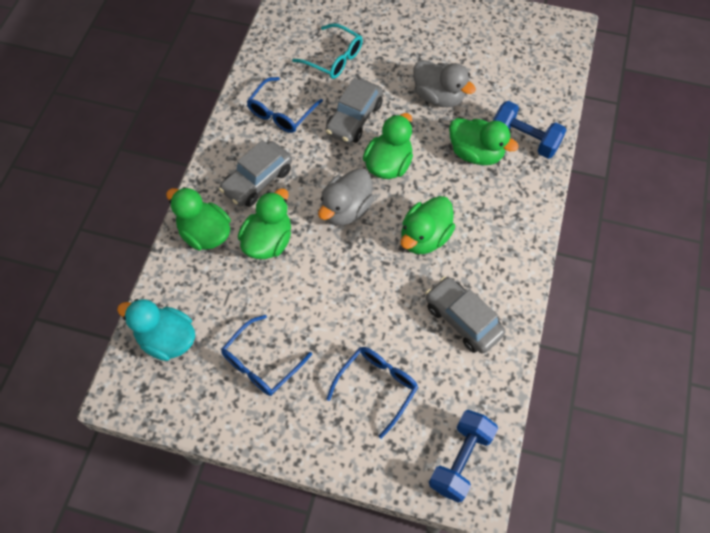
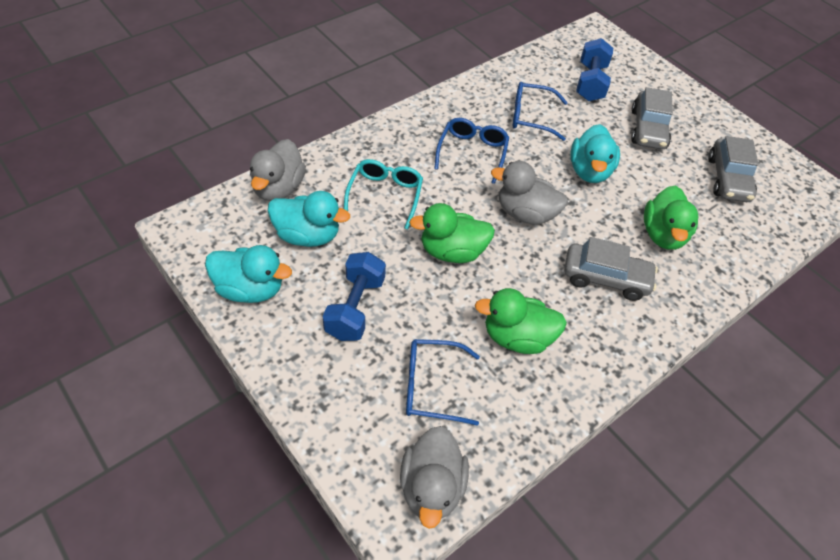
green duck: [166,187,231,251] [238,188,291,259] [363,113,413,179] [401,196,455,254] [449,118,519,165] = 5 -> [409,203,495,263] [475,288,567,354] [644,185,699,250] = 3
grey duck: [318,168,374,226] [413,60,476,107] = 2 -> [250,139,306,201] [400,426,469,529] [491,161,568,225] = 3
turquoise duck: [117,299,195,361] = 1 -> [205,245,292,303] [268,191,350,247] [570,124,620,183] = 3

